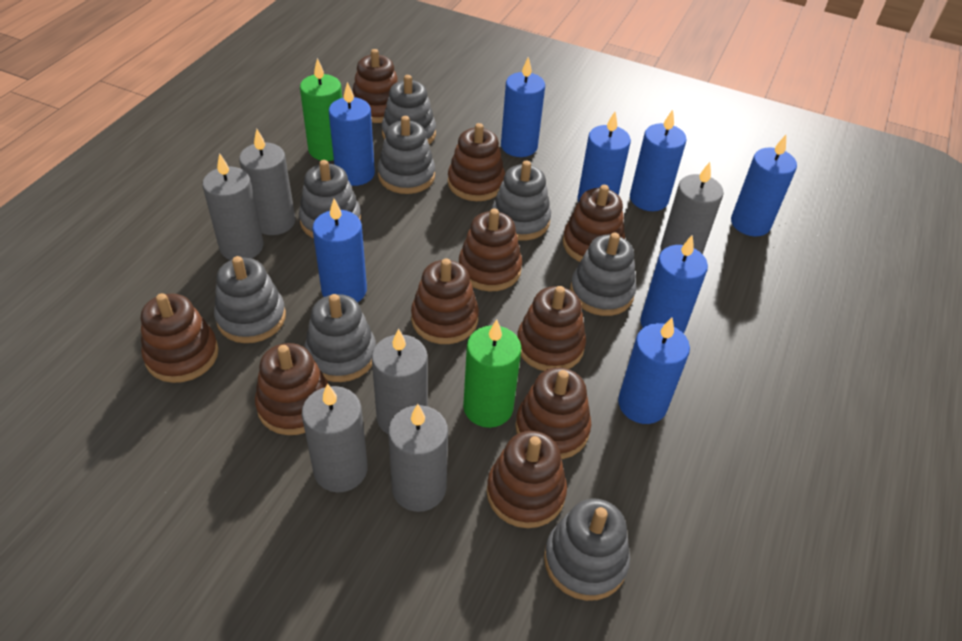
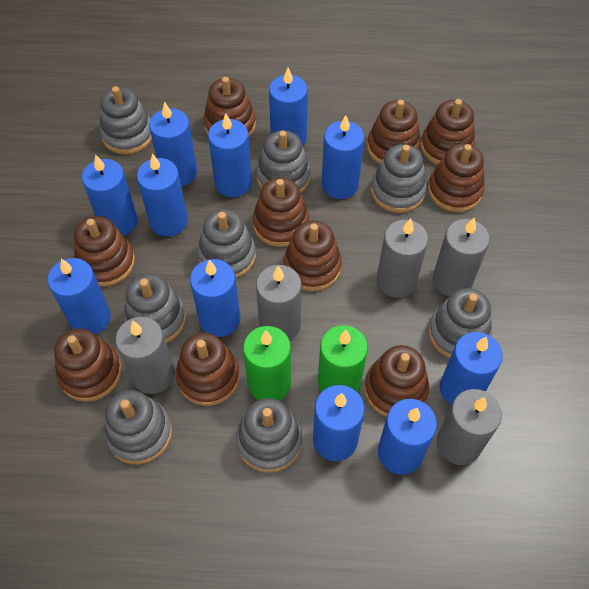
blue candle: [313,199,367,303] [329,82,375,186] [501,57,545,157] [577,112,631,202] [618,318,690,424] [630,109,687,211] [640,235,708,334] [731,135,797,236] = 8 -> [48,258,111,335] [82,154,138,236] [137,154,188,236] [149,101,197,186] [190,259,240,337] [208,113,252,197] [269,67,308,146] [313,385,365,461] [322,115,364,199] [378,399,437,475] [440,332,503,405] = 11
grey candle: [202,153,263,260] [239,129,295,235] [302,383,368,492] [372,329,428,434] [388,404,448,512] [660,162,724,254] = 6 -> [115,317,175,394] [256,265,302,341] [377,218,428,298] [433,218,490,297] [437,389,502,465] = 5

